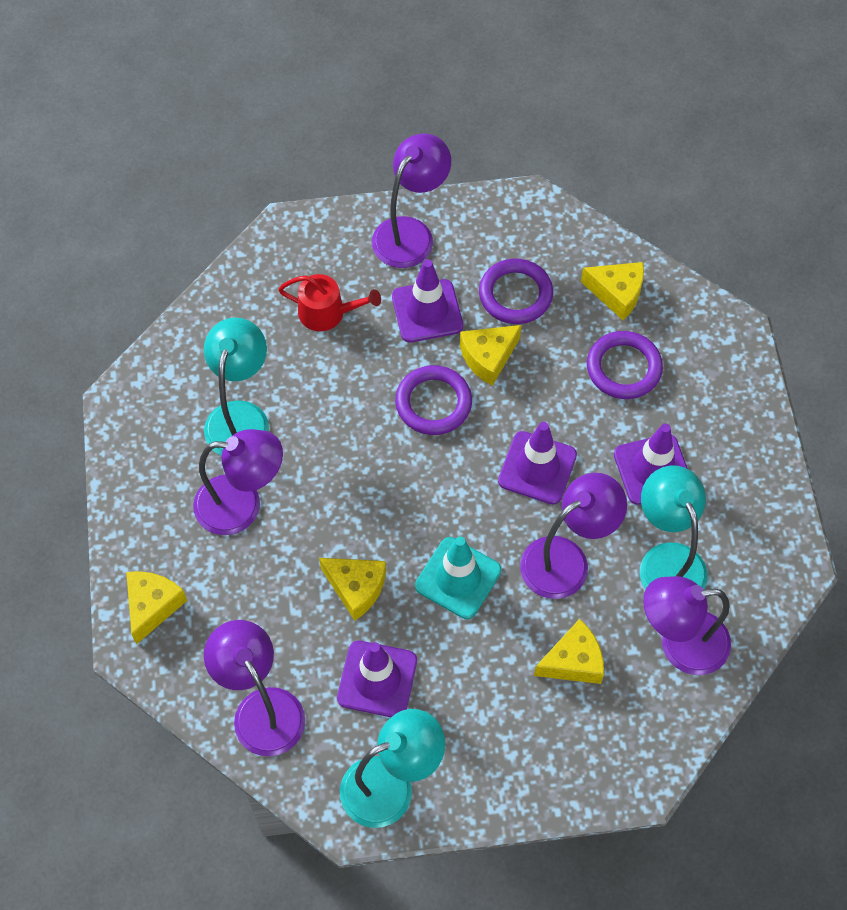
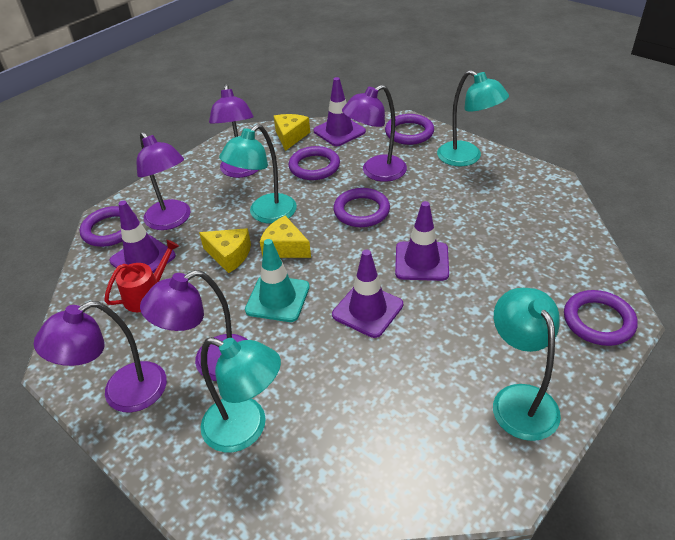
purple ring: [395,365,472,435] [479,259,553,324] [587,331,663,399] = 3 -> [80,206,137,247] [288,146,340,180] [333,188,390,227] [385,114,434,145] [564,290,638,346] = 5
turquoise lamp: [204,318,269,456] [340,709,445,828] [640,465,708,590] = 3 -> [200,337,281,452] [219,124,297,224] [437,70,509,166] [493,288,561,441] = 4
yellow cheese: [126,571,187,645] [319,558,386,621] [460,325,521,386] [534,619,604,684] [581,262,644,320] = 5 -> [199,228,251,273] [260,216,311,258] [274,114,310,151] = 3

